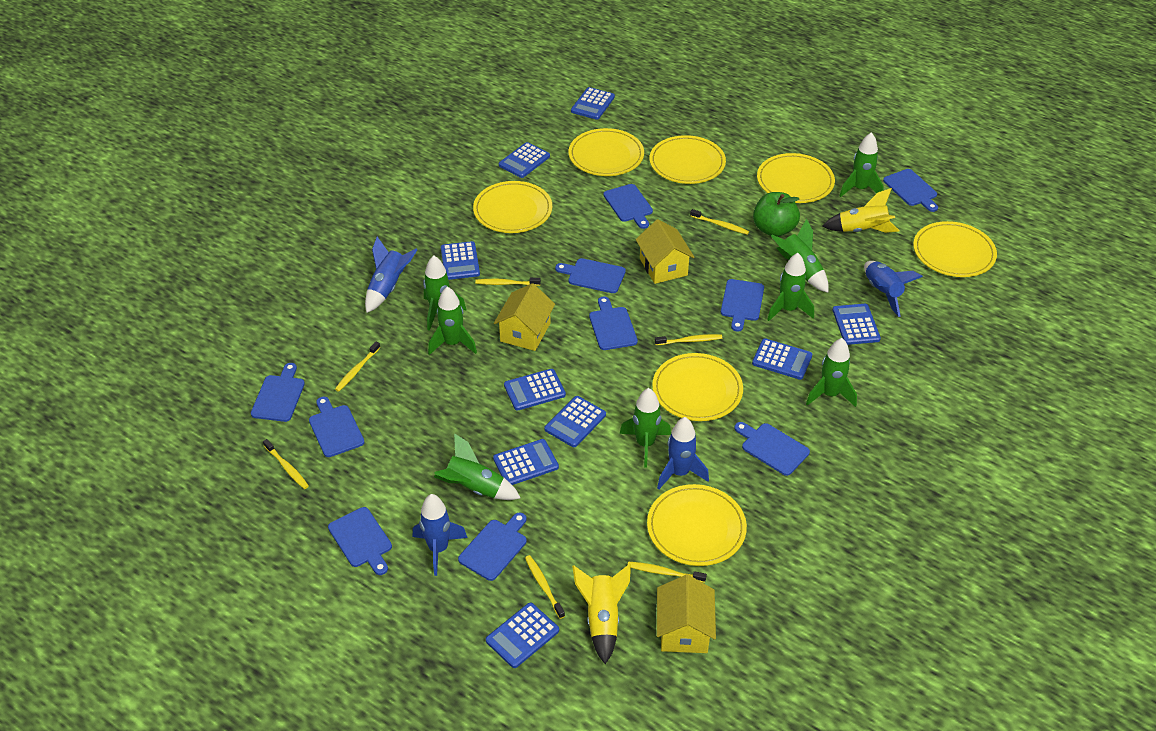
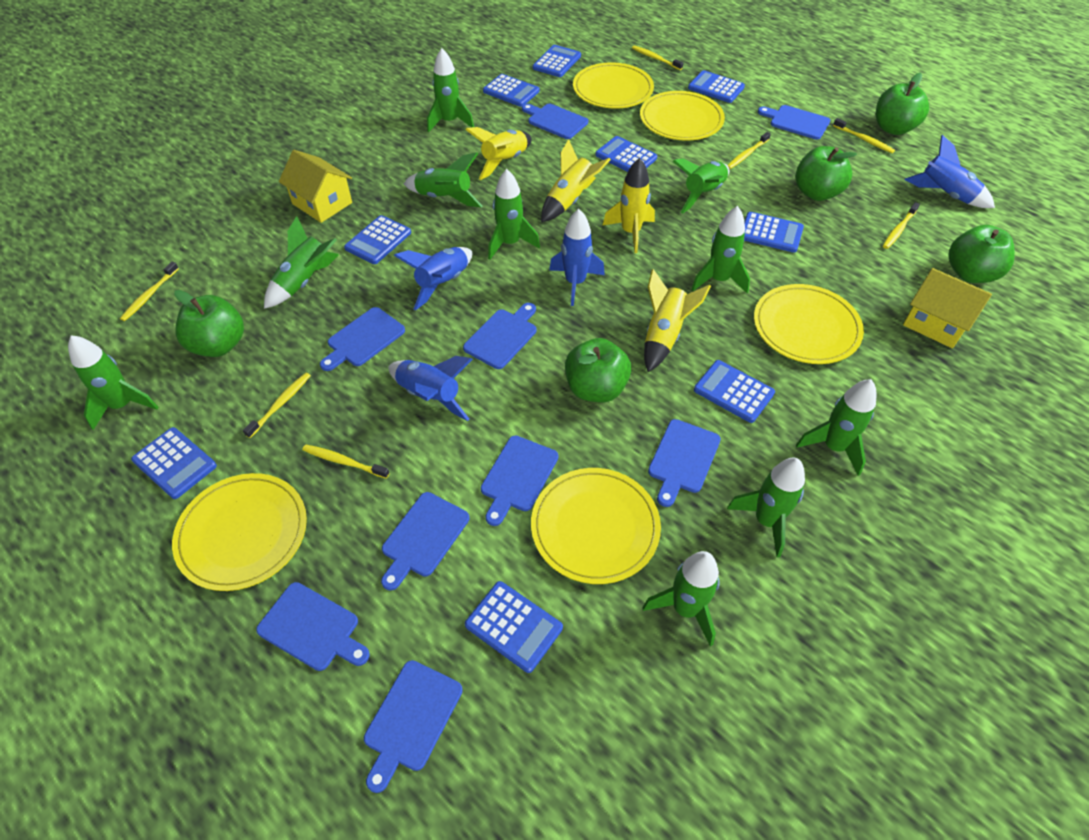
blue cutting board: [251,363,305,422] [309,397,365,457] [328,507,392,575] [458,513,527,581] [555,258,626,293] [589,296,638,350] [603,184,653,229] [721,279,764,332] [734,422,810,476] [883,169,938,212] = 10 -> [256,582,370,671] [320,307,405,371] [364,660,463,793] [381,492,470,591] [463,303,536,369] [481,435,558,526] [522,104,588,139] [648,419,721,507] [758,105,830,140] = 9
green apple: [753,192,800,237] = 1 -> [174,290,244,357] [565,338,631,402] [795,146,857,201] [876,73,929,135] [949,225,1015,283] = 5
green rocket: [423,255,467,331] [428,287,477,355] [434,433,521,500] [620,388,671,468] [767,253,814,321] [771,219,829,293] [806,338,857,407] [839,132,884,197] = 8 -> [68,335,159,430] [264,216,339,309] [404,152,482,207] [427,48,474,132] [488,169,540,260] [643,551,720,646] [673,159,729,214] [691,206,750,293] [727,457,805,558] [796,379,876,476] = 10
yellow house: [494,283,555,351] [636,219,694,284] [657,574,716,653] = 3 -> [279,150,352,223] [903,268,992,348] = 2
yellow plate: [473,181,552,233] [569,128,644,176] [647,484,747,566] [650,135,726,184] [652,353,743,421] [757,153,835,203] [913,221,997,277] = 7 -> [172,473,307,591] [531,468,661,584] [573,62,654,108] [640,91,725,141] [754,284,864,364] = 5
yellow rocket: [572,564,631,664] [822,188,899,233] = 2 -> [465,127,532,180] [541,139,611,222] [602,158,655,253] [644,269,711,372] = 4

